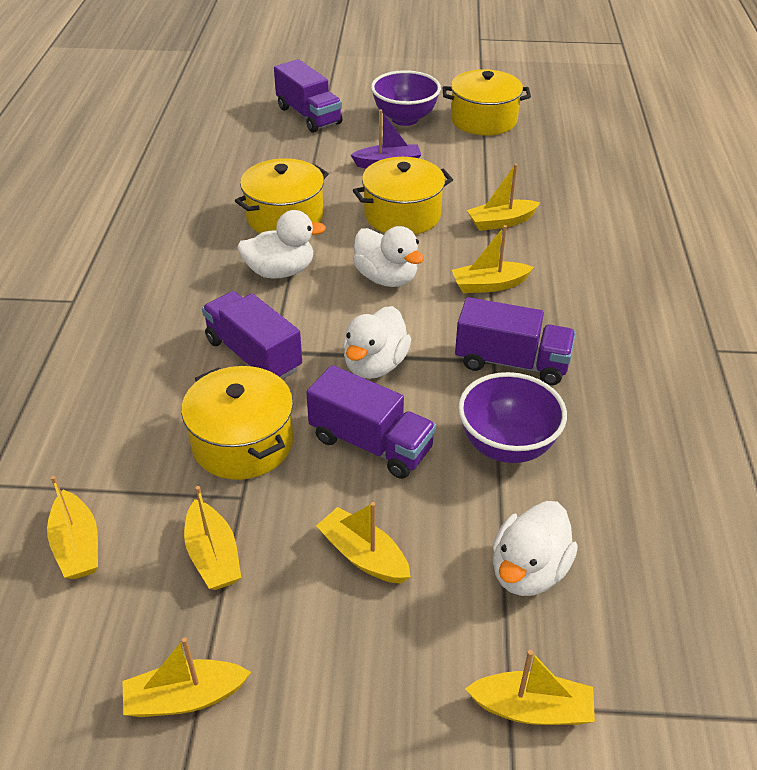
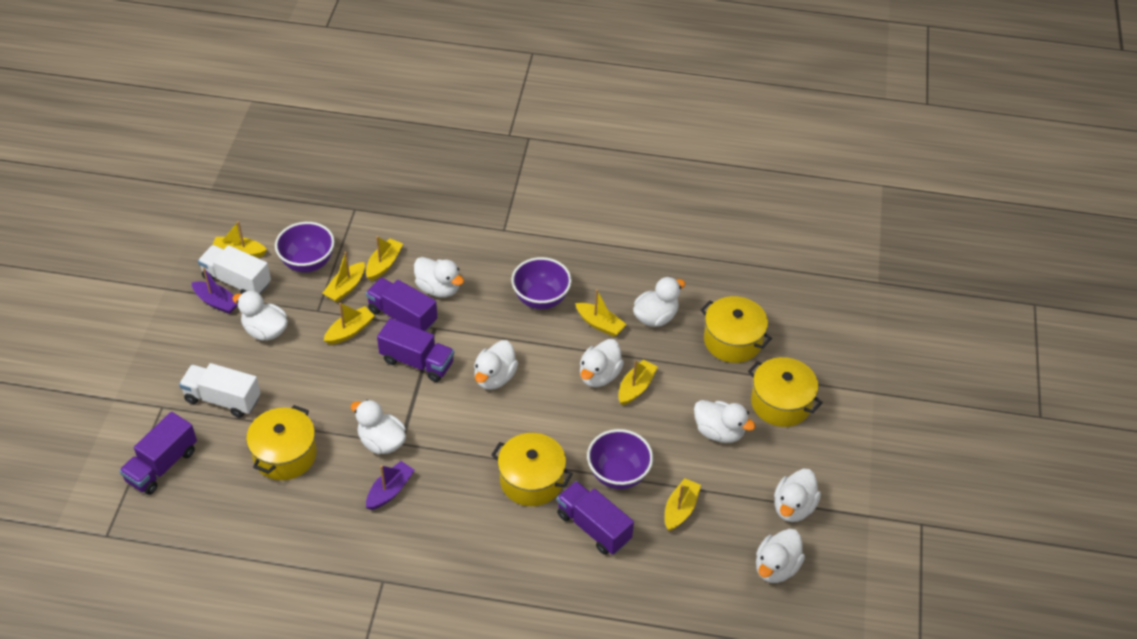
purple boat: [351,110,421,169] = 1 -> [191,267,238,314] [366,461,414,510] = 2
purple bowl: [371,70,441,126] [458,372,567,463] = 2 -> [275,222,335,272] [511,257,572,309] [587,429,653,489] = 3
white duck: [237,210,326,278] [343,306,411,379] [353,226,424,287] [493,501,578,596] = 4 -> [232,291,288,341] [351,400,406,455] [414,257,464,298] [474,340,518,390] [580,339,624,387] [633,277,686,327] [694,400,756,443] [756,529,805,583] [774,469,821,522] = 9
white truck: none = 0 -> [179,363,260,418] [198,245,271,295] = 2

